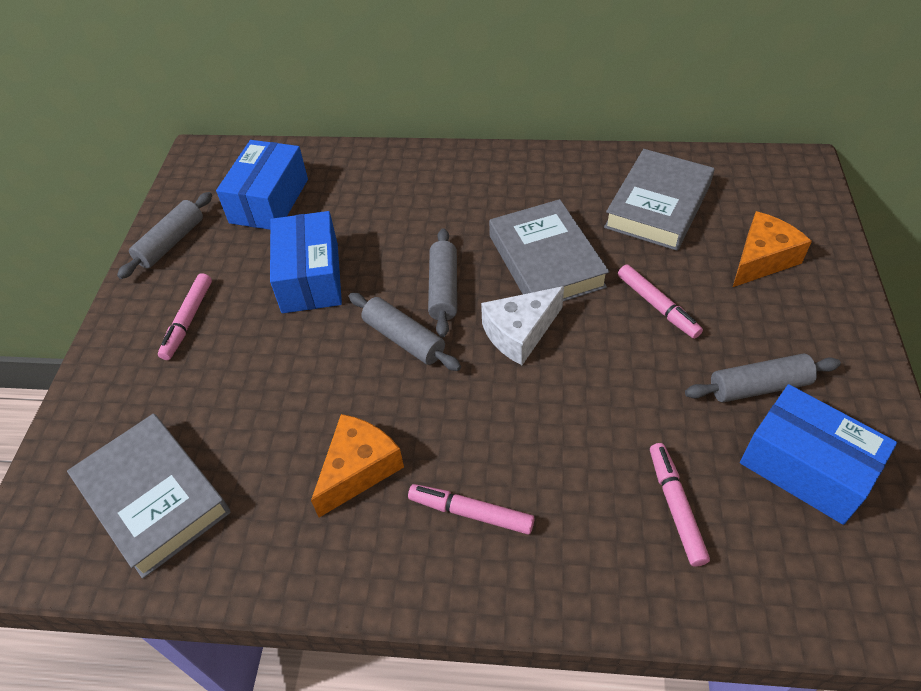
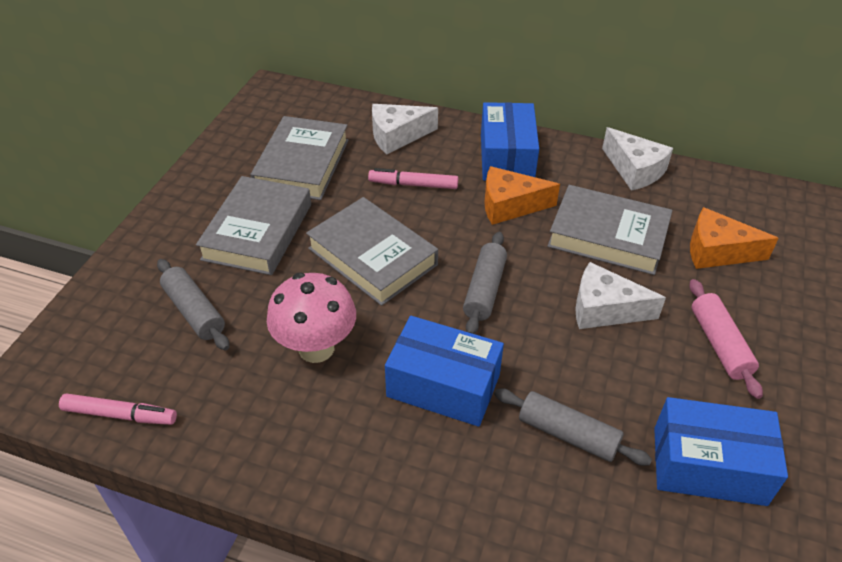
grey book: [67,414,231,579] [489,199,609,301] [604,149,715,251] = 3 -> [196,176,311,275] [251,116,349,200] [306,197,438,306] [547,185,672,275] = 4
grey rolling pin: [117,192,212,279] [349,293,461,371] [428,228,457,338] [685,354,841,402] = 4 -> [157,259,229,350] [463,232,507,334] [494,389,652,466] = 3
pink marker: [158,273,212,360] [408,484,535,534] [618,264,703,339] [650,443,710,567] = 4 -> [59,394,177,425] [368,168,458,189] = 2
pink mushroom: none = 0 -> [267,273,356,363] = 1
pink rolling pin: none = 0 -> [689,279,763,399] = 1
white cheese: [481,286,564,365] = 1 -> [372,104,438,154] [575,262,666,329] [602,127,673,191] = 3

